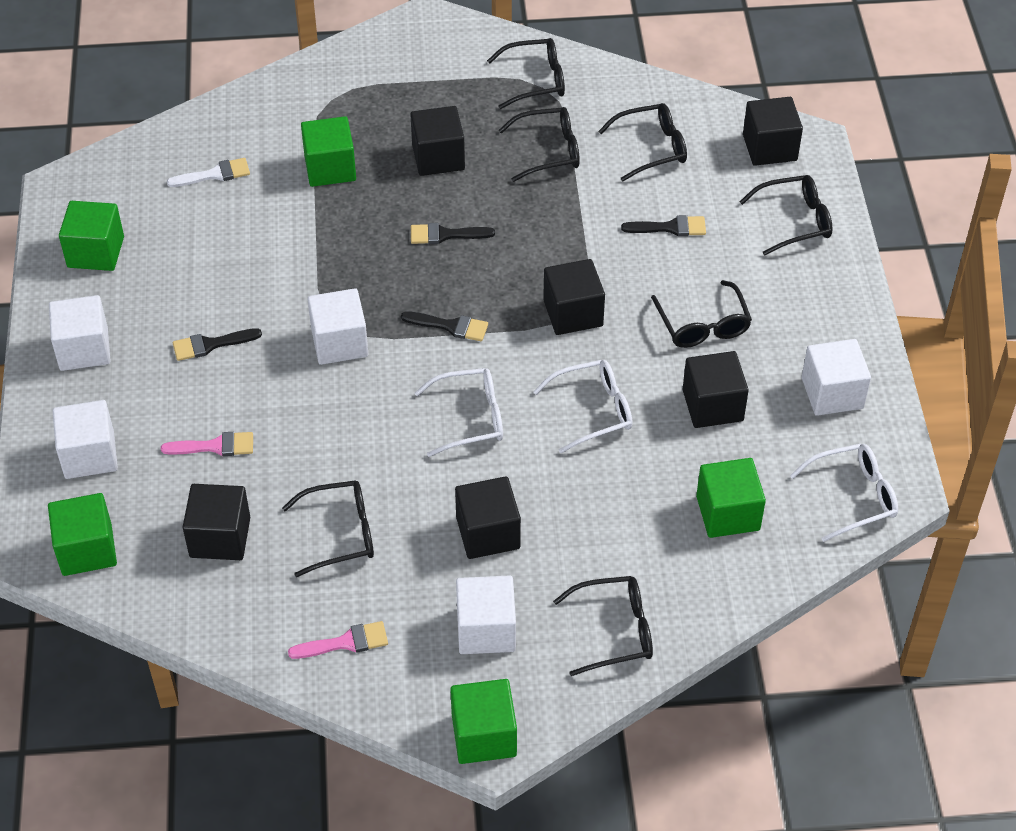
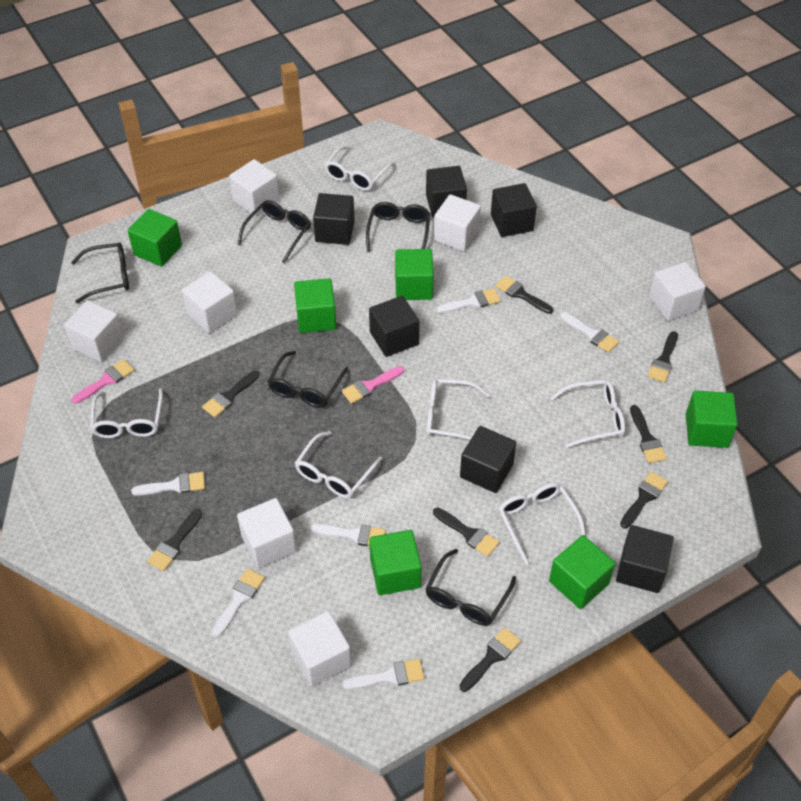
black brush: [173,328,262,361] [401,311,488,341] [411,223,495,244] [621,215,706,236] = 4 -> [147,509,202,571] [202,370,259,418] [433,508,499,557] [459,627,521,692] [495,276,553,314] [620,471,668,529] [630,405,667,463] [647,331,678,383] = 8
black glasses: [282,480,374,577] [487,38,565,109] [499,107,580,182] [553,576,653,676] [598,103,687,181] [651,280,752,348] [740,175,833,256] = 7 -> [71,242,129,303] [237,200,311,263] [268,351,348,408] [366,202,430,252] [425,549,516,626] = 5
green cube: [48,493,117,576] [59,201,124,271] [301,116,356,187] [450,679,517,764] [696,458,766,538] = 5 -> [128,209,182,267] [294,278,336,333] [369,530,422,595] [395,249,434,300] [549,535,615,609] [686,391,738,448] = 6
white brush: [167,158,250,187] = 1 -> [131,472,205,496] [212,569,265,637] [311,524,386,546] [342,659,424,690] [437,288,501,313] [560,312,619,353] = 6
white cube: [49,295,111,371] [53,400,118,479] [307,288,368,365] [456,576,516,654] [802,339,871,416] = 5 -> [64,300,124,362] [182,271,238,333] [229,159,280,216] [237,498,296,568] [288,611,351,687] [434,194,481,251] [649,262,706,321] = 7
white glasses: [415,368,503,457] [533,360,633,453] [790,443,898,542] = 3 -> [90,388,163,438] [295,431,383,498] [325,146,395,191] [427,379,490,440] [499,483,586,565] [551,380,625,448] = 6

